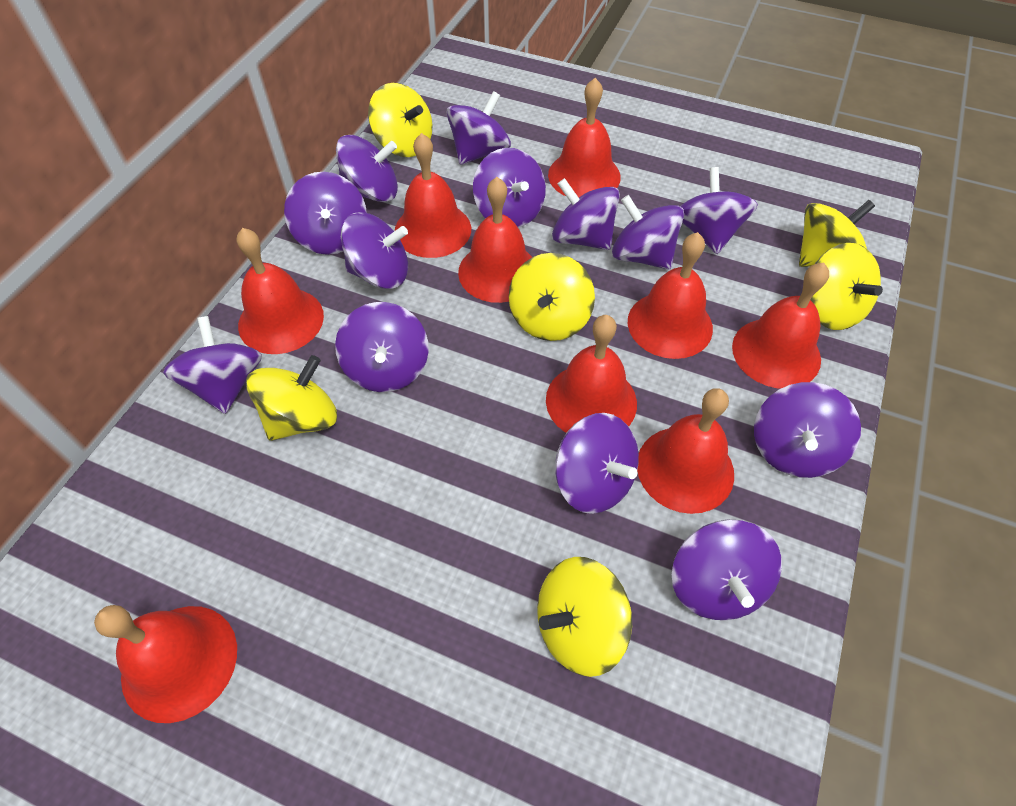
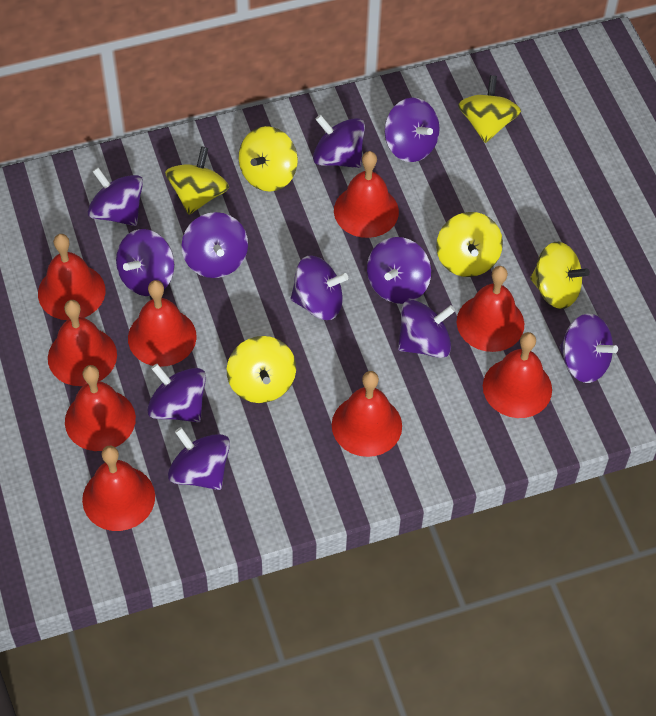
purple spinning top: [163,316,262,414] [284,172,367,255] [335,302,429,392] [336,135,398,202] [341,212,408,289] [446,91,511,165] [473,148,546,228] [552,178,620,250] [555,413,639,514] [612,195,684,269] [672,520,782,620] [680,167,758,254] [754,382,861,478] = 13 -> [88,168,143,226] [116,229,175,296] [147,364,206,422] [168,427,230,490] [182,212,248,278] [291,256,348,320] [313,115,365,168] [367,237,431,304] [384,98,440,162] [398,300,455,358] [559,314,618,383] = 11

